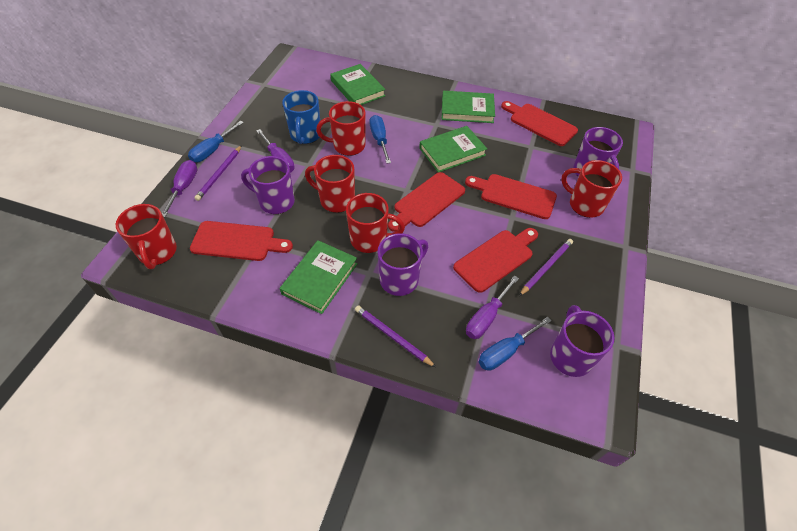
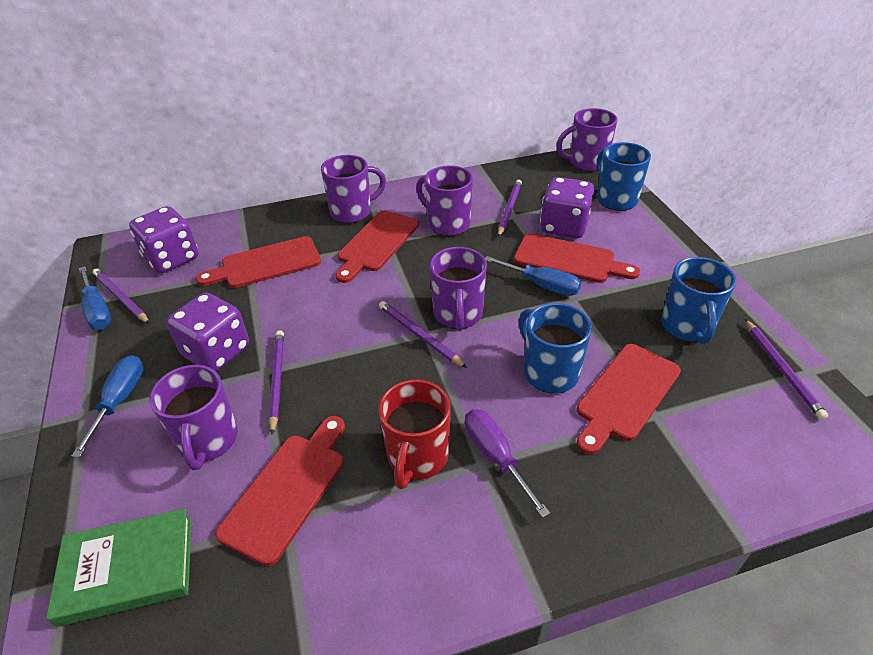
blue mug: [282,90,320,144] = 1 -> [519,303,592,394] [597,142,651,211] [661,257,736,344] = 3
green book: [280,240,358,314] [330,64,385,105] [419,126,487,172] [442,91,495,123] = 4 -> [46,508,192,627] = 1
purple dice: none = 0 -> [129,206,198,273] [166,292,249,371] [540,177,594,238] = 3
purple mug: [241,156,295,214] [377,233,428,296] [550,305,614,377] [573,127,623,177] = 4 -> [149,365,238,470] [321,155,386,223] [416,165,473,236] [430,247,487,331] [556,108,618,171] = 5
purple pencil: [194,145,242,201] [355,305,436,367] [519,239,573,296] = 3 -> [92,269,150,324] [268,330,284,435] [379,301,467,368] [498,180,522,237] [745,319,828,420] = 5
purple screwdriver: [162,160,197,217] [256,129,295,173] [466,275,519,339] = 3 -> [465,409,550,518] = 1
red mug: [116,204,177,269] [305,155,355,213] [316,101,365,156] [346,193,405,253] [561,160,622,218] = 5 -> [379,379,451,489] = 1

